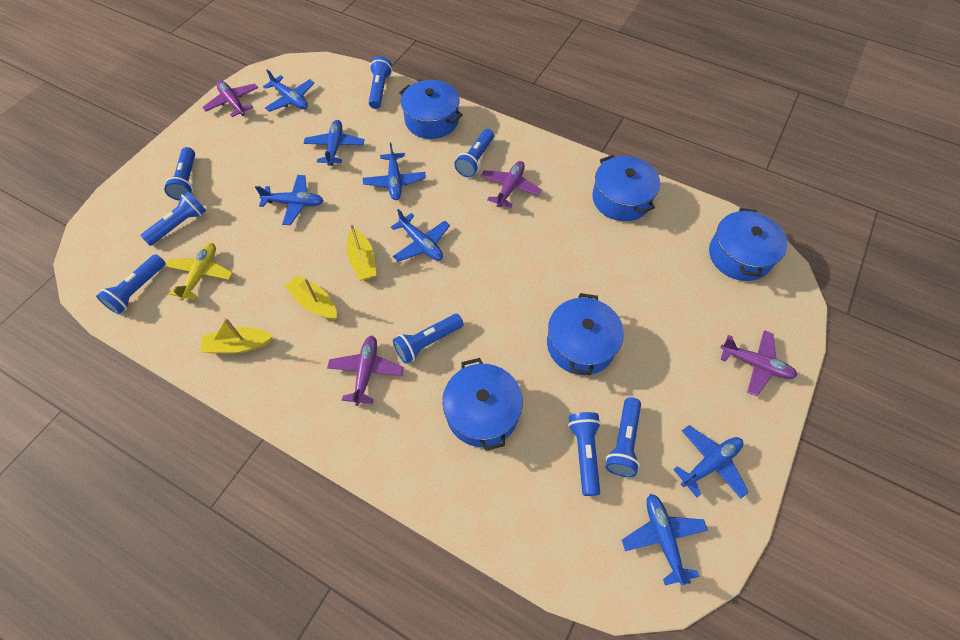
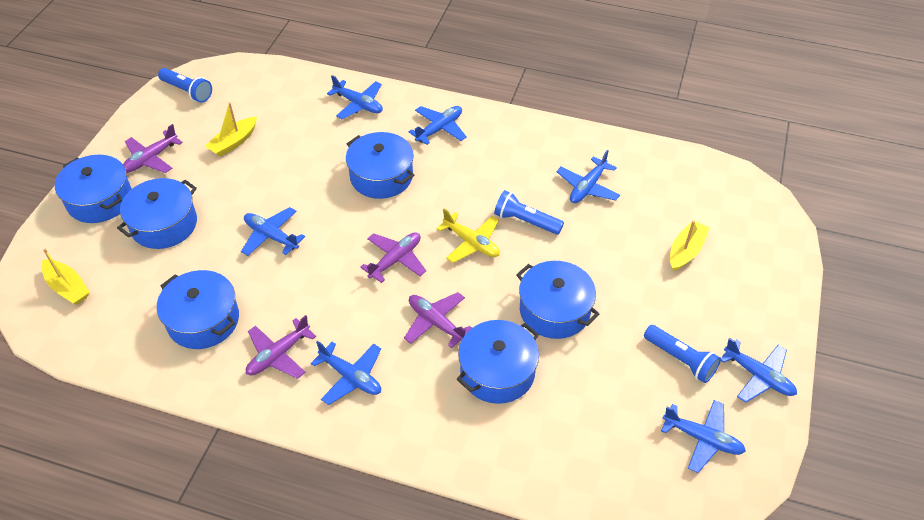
blue flashlight: [96,254,165,314] [140,192,206,246] [164,147,195,201] [369,56,392,109] [393,314,464,364] [454,129,494,177] [568,412,601,496] [606,397,641,477] = 8 -> [158,68,212,103] [494,190,564,235] [644,325,721,383] = 3
blue pot: [399,80,463,139] [442,358,523,451] [547,293,624,375] [592,155,660,221] [709,208,787,281] = 5 -> [55,155,132,223] [117,178,197,249] [157,270,239,349] [346,132,414,199] [457,320,539,404] [516,261,600,339] = 6

